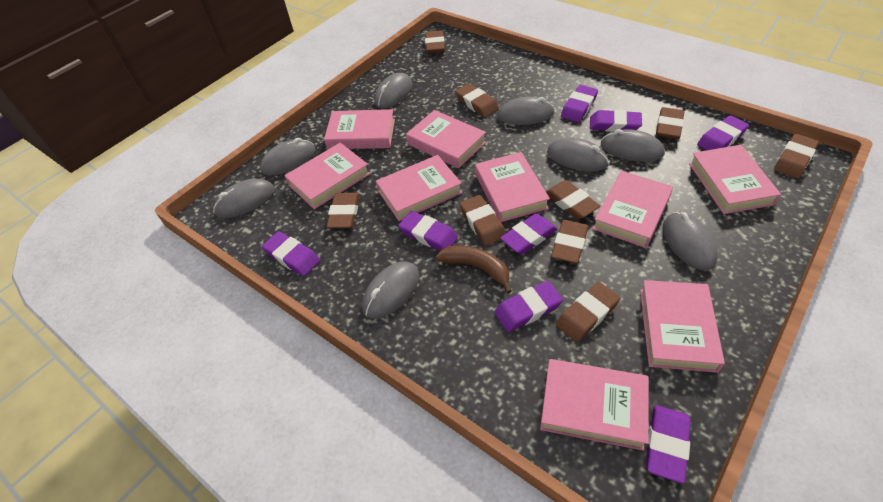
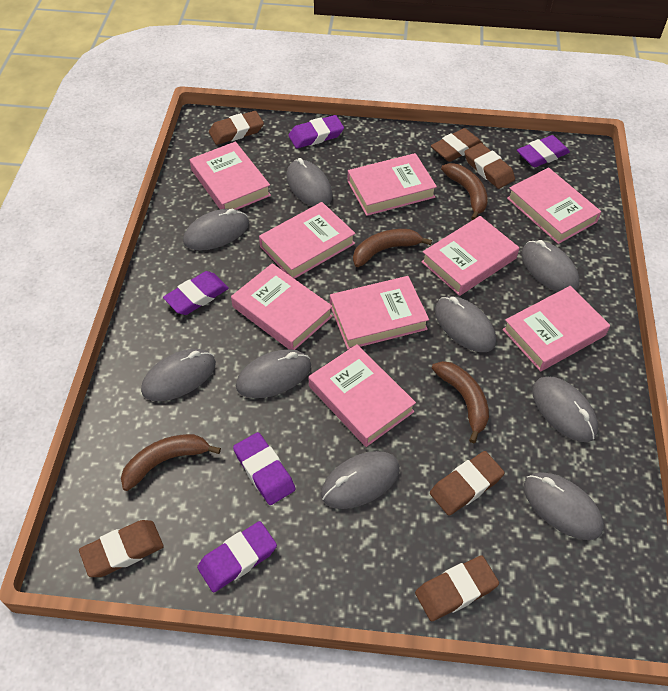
brown banana: [436,246,512,294] = 1 -> [121,434,221,491] [353,229,432,267] [432,361,489,443] [441,163,488,220] = 4
brown eraser: [326,193,360,228] [425,30,445,54] [455,83,499,117] [460,195,506,246] [546,180,601,219] [551,220,588,263] [556,282,620,342] [656,107,684,139] [774,134,819,179] = 9 -> [79,520,164,577] [209,111,264,145] [415,555,499,621] [430,451,505,516] [431,128,483,162] [464,143,515,189] = 6
grey mouse: [213,179,274,218] [260,138,316,175] [362,261,419,319] [374,73,412,109] [497,97,555,125] [547,137,609,171] [601,129,665,162] [663,212,718,270] = 8 -> [141,349,216,401] [183,208,249,250] [236,349,311,398] [286,158,332,206] [321,451,400,509] [435,296,496,352] [521,240,580,292] [524,472,604,540] [532,376,598,442] = 9
purple eraser: [262,231,320,276] [398,211,458,251] [494,281,563,332] [500,213,557,254] [561,85,598,122] [590,110,642,132] [646,405,691,484] [697,115,749,150] = 8 -> [163,271,229,315] [197,521,277,592] [233,432,296,505] [288,115,344,149] [517,135,570,167] = 5

